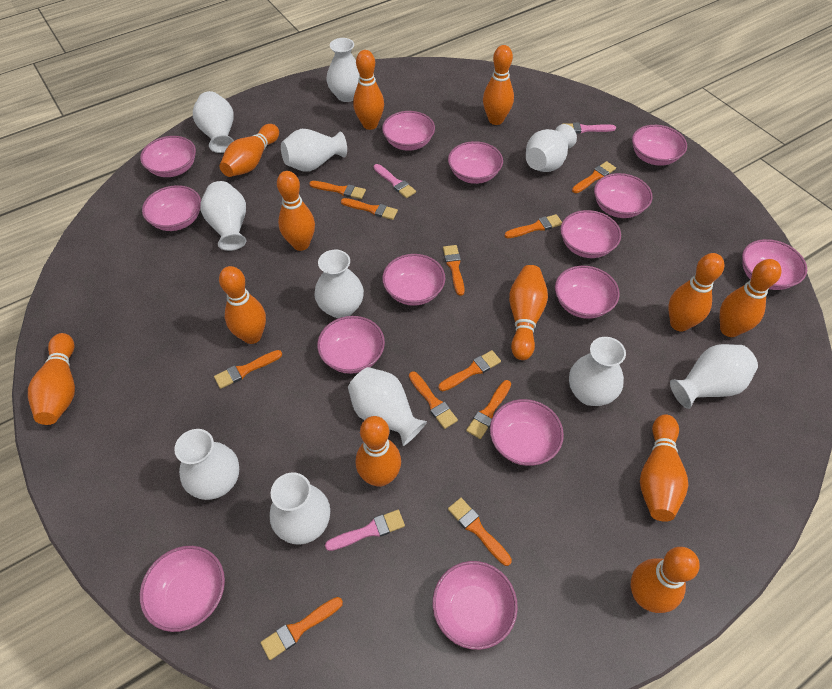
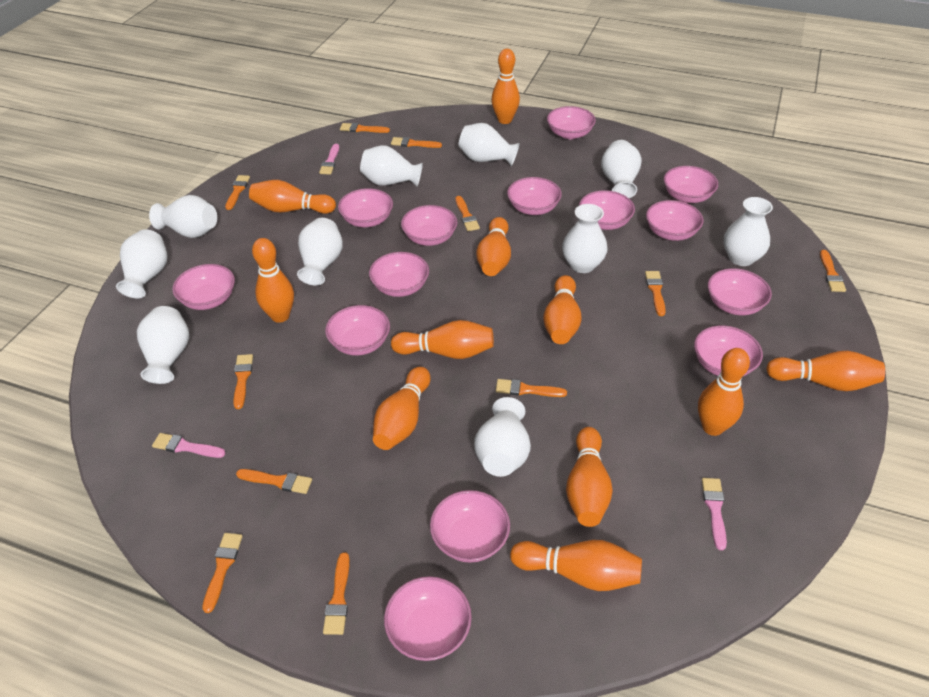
orange bowling pin: [28,333,75,425] [219,266,266,344] [220,124,279,177] [277,171,315,251] [353,50,384,130] [356,416,401,487] [483,45,514,125] [509,265,548,360] [630,547,700,613] [640,414,688,522] [668,253,724,331] [720,259,781,337] = 12 -> [249,180,336,214] [252,238,294,323] [373,367,431,450] [391,320,494,359] [476,217,511,276] [491,49,520,124] [510,540,642,591] [543,275,582,344] [566,427,613,527] [698,348,750,436] [766,351,885,391] = 11
white vase: [174,429,239,500] [193,91,234,153] [201,181,246,251] [270,472,330,545] [281,129,347,172] [314,250,364,318] [326,38,359,102] [348,367,427,446] [526,124,577,172] [569,337,626,406] [670,344,758,409] = 11 -> [116,229,168,298] [137,306,189,384] [149,195,217,238] [297,218,343,286] [360,145,423,187] [458,123,520,166] [474,397,531,477] [562,204,608,273] [601,140,642,198] [724,197,773,266] = 10

